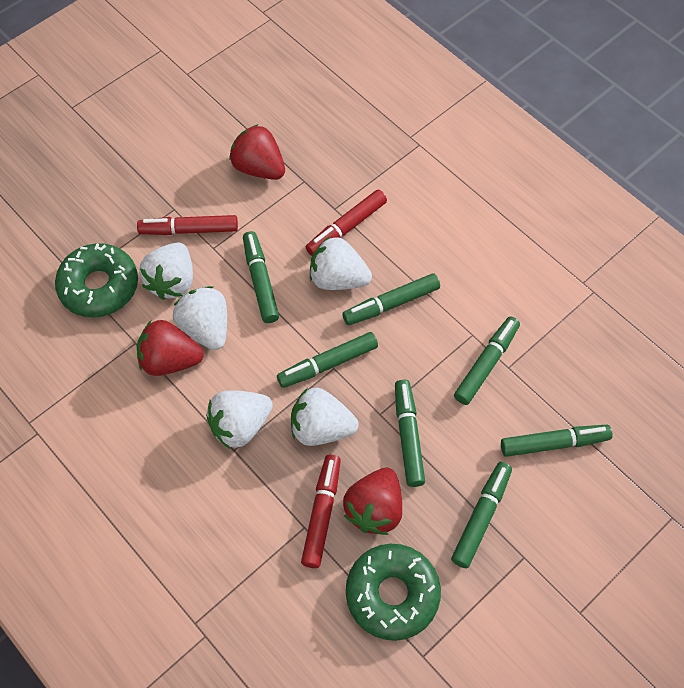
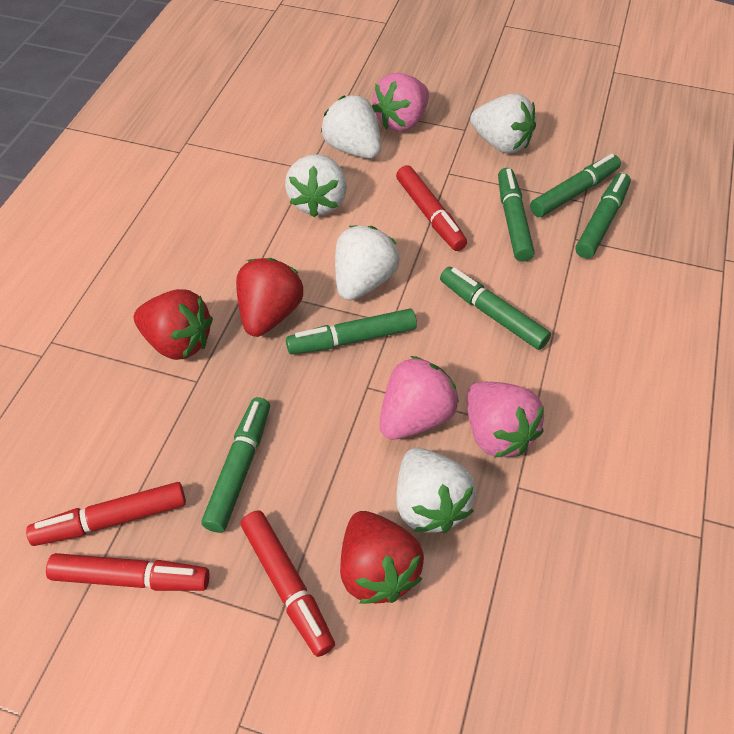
green donut: [55,243,138,317] [346,544,441,641] = 2 -> none = 0
green marker: [243,231,279,323] [277,332,378,388] [342,274,440,325] [395,380,425,487] [451,462,512,568] [454,316,520,405] [501,425,613,457] = 7 -> [201,397,270,533] [286,309,417,354] [440,267,551,350] [498,168,535,262] [530,154,621,217] [575,173,631,258] = 6
pink strawberry: none = 0 -> [372,73,429,131] [379,356,459,440] [467,382,544,458] = 3
red marker: [137,215,238,235] [301,455,341,568] [306,189,387,256] = 3 -> [26,482,186,546] [46,553,210,591] [241,510,335,657] [396,165,467,251] = 4

